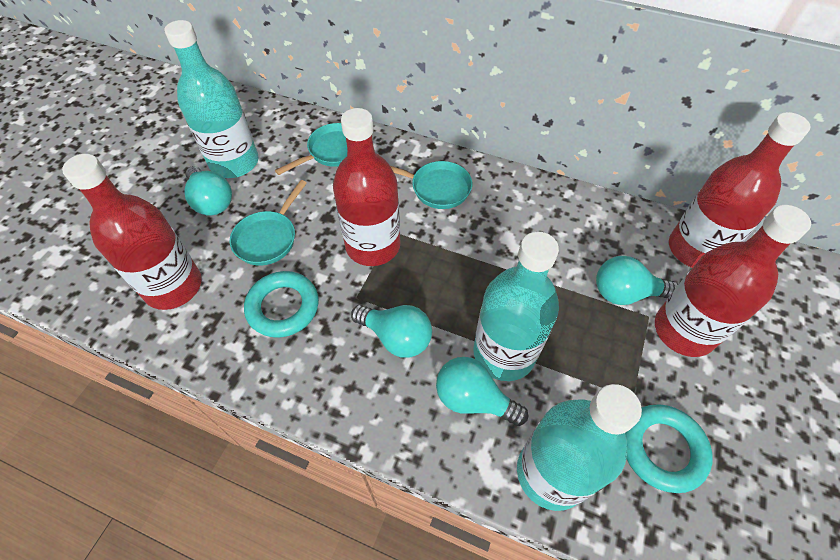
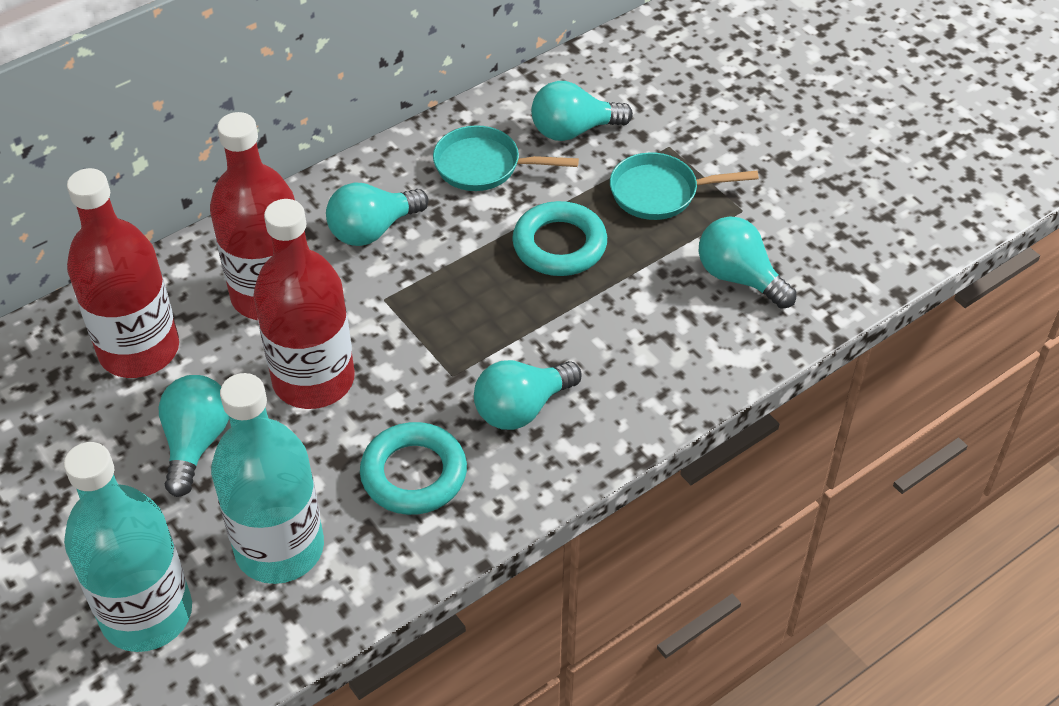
red bottle: [62,154,202,310] [333,108,400,266] [655,205,811,357] [669,112,810,268] = 4 -> [67,168,179,378] [210,112,295,320] [254,199,355,409] = 3
turquoise bottle: [165,20,259,178] [473,232,559,381] [517,384,642,511] = 3 -> [64,442,192,652] [211,373,324,584] = 2
turquoise light bulb: [184,166,232,216] [351,305,432,358] [436,357,528,426] [596,256,678,305] = 4 -> [159,375,229,497] [326,182,429,246] [474,360,582,430] [531,81,633,141] [698,217,797,309] = 5
turquoise pan: [230,180,307,266] [275,123,347,175] [390,161,472,209] = 3 -> [433,125,579,191] [610,152,759,220] = 2

